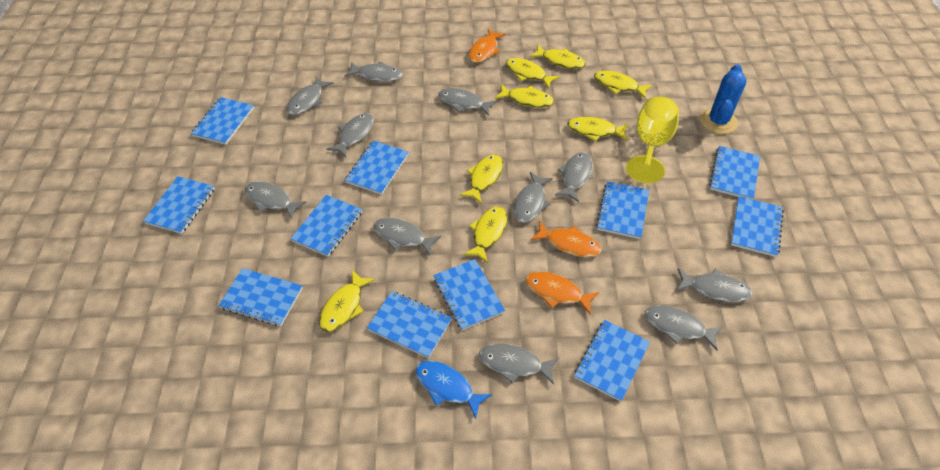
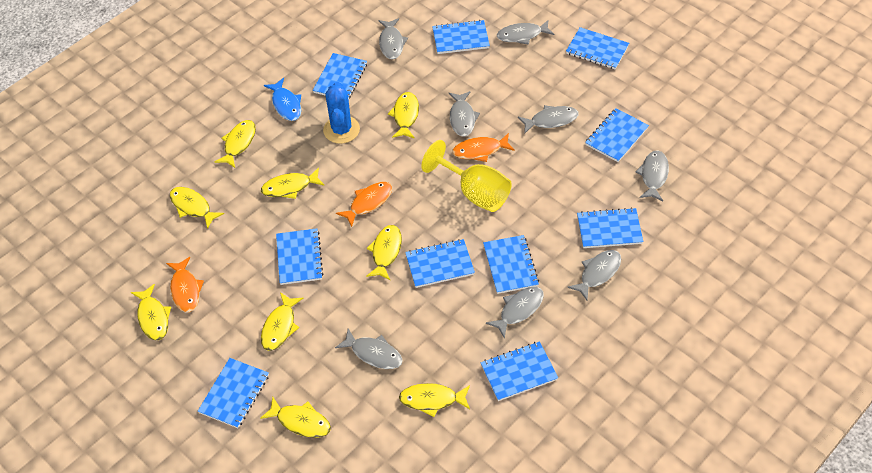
blue notebook: [143,176,215,234] [191,97,254,145] [218,268,303,326] [290,195,362,257] [345,140,409,195] [367,291,452,358] [433,259,505,330] [574,320,650,402] [596,181,649,239] [709,146,760,199] [731,196,784,257] = 11 -> [198,358,269,428] [276,229,323,285] [313,53,367,99] [405,239,475,288] [432,20,490,54] [481,341,558,401] [483,235,539,294] [566,27,629,69] [577,208,643,248] [585,108,649,162] = 10
grey fish: [245,181,307,219] [287,76,334,115] [326,113,374,157] [345,61,402,82] [373,218,441,255] [438,88,497,116] [479,344,559,384] [513,172,553,223] [555,152,593,202] [645,305,723,350] [676,268,752,302] = 11 -> [335,328,403,369] [378,18,408,59] [449,91,480,137] [486,287,544,339] [497,20,554,45] [518,105,579,134] [567,250,621,300] [636,150,669,201] = 8
yellow fish: [319,270,375,332] [459,154,503,204] [463,207,507,263] [495,84,555,108] [506,58,560,89] [530,45,586,69] [567,117,629,141] [594,71,652,99] = 8 -> [131,284,171,341] [170,187,224,229] [215,120,256,168] [260,397,331,438] [261,168,324,199] [261,292,304,351] [366,225,402,280] [388,92,419,139] [399,383,470,417] = 9

